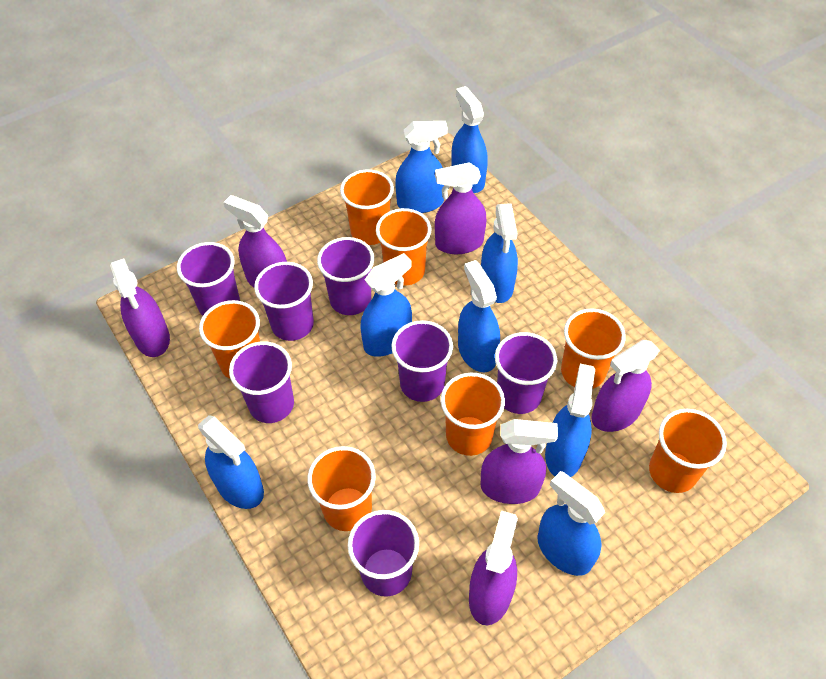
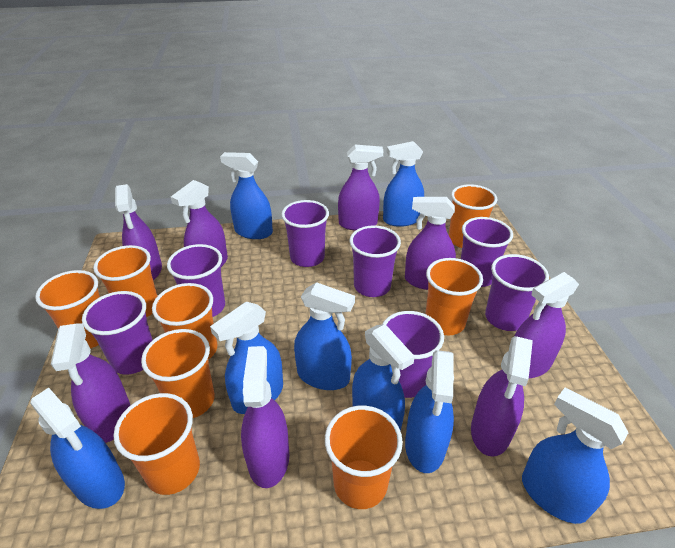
orange cup: [199,300,260,379] [307,446,376,531] [340,169,394,245] [376,208,431,286] [441,373,505,456] [561,308,626,388] [649,409,727,493] = 7 -> [35,270,100,349] [93,245,157,317] [113,393,200,495] [141,329,215,418] [152,283,217,360] [325,405,403,509] [425,258,483,335] [449,184,497,248] = 8
purple spray bottle: [110,258,170,357] [223,195,287,288] [435,162,486,254] [469,510,518,625] [480,419,558,504] [591,340,660,432] = 6 -> [51,323,130,443] [115,184,162,280] [171,180,228,267] [241,346,289,488] [338,145,383,231] [405,197,456,290] [471,336,533,457] [515,272,579,378] = 8

